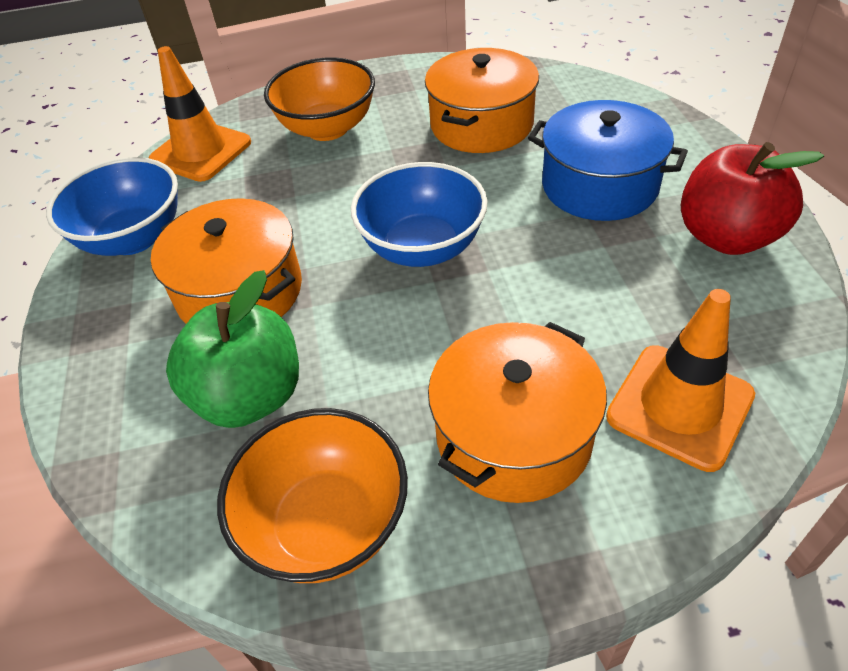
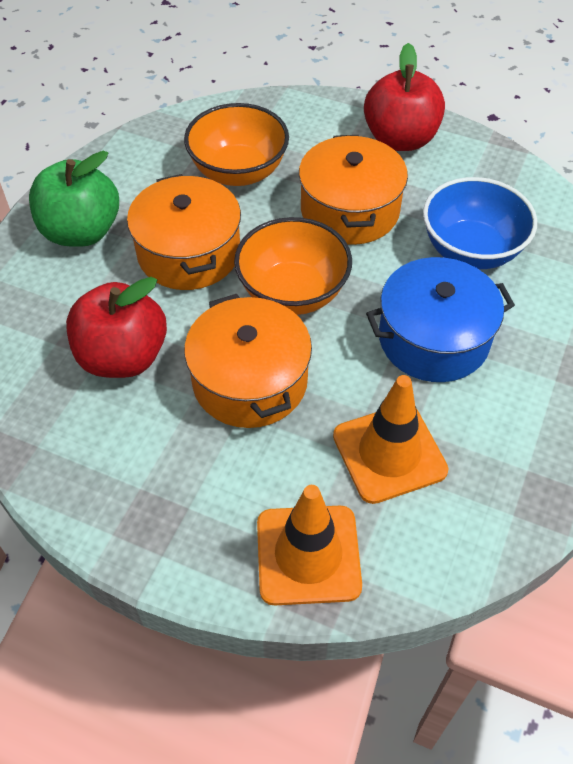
blue bowl: [46,157,178,256] [351,162,488,267] = 2 -> [423,177,537,269] = 1
red apple: [681,142,824,255] = 1 -> [66,277,167,378] [364,43,445,151] = 2

